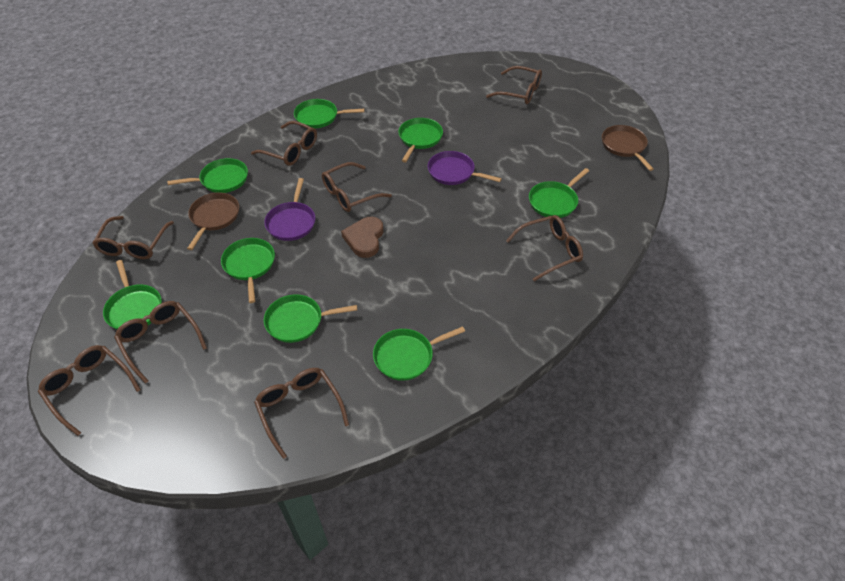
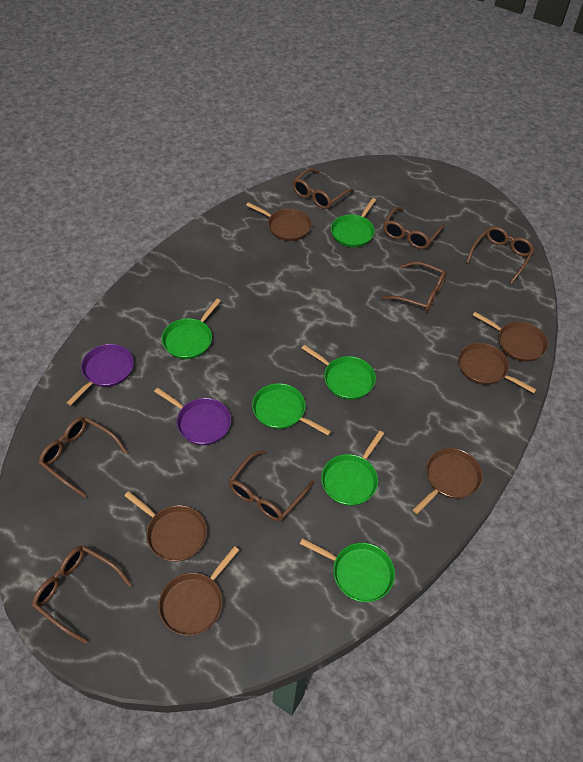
brown glasses: [38,345,141,436] [92,216,174,259] [114,301,207,384] [251,121,317,166] [254,368,349,459] [322,162,392,212] [486,66,542,104] [506,215,583,281] = 8 -> [32,545,132,644] [39,417,128,498] [229,450,314,521] [292,168,354,209] [382,261,447,312] [383,207,444,249] [466,226,535,284] = 7
brown heart: [341,217,383,258] = 1 -> none = 0
brown pan: [187,192,239,250] [602,125,654,171] = 2 -> [124,491,207,562] [158,546,239,636] [246,202,312,241] [413,448,483,514] [458,343,537,393] [473,312,548,362] = 6
green pan: [103,260,162,329] [167,158,248,193] [221,238,275,303] [264,294,357,343] [294,99,365,128] [373,326,465,381] [399,118,443,162] [529,168,589,218] = 8 -> [162,299,221,359] [252,383,331,436] [300,538,395,602] [302,345,376,400] [321,430,384,506] [331,198,376,247] = 6

